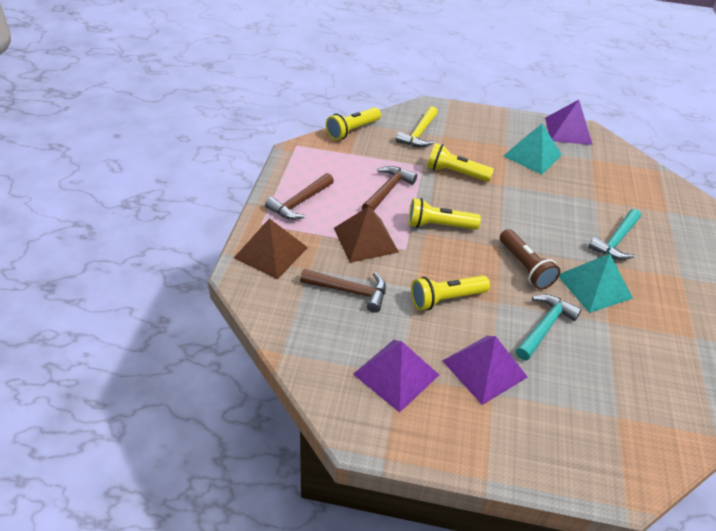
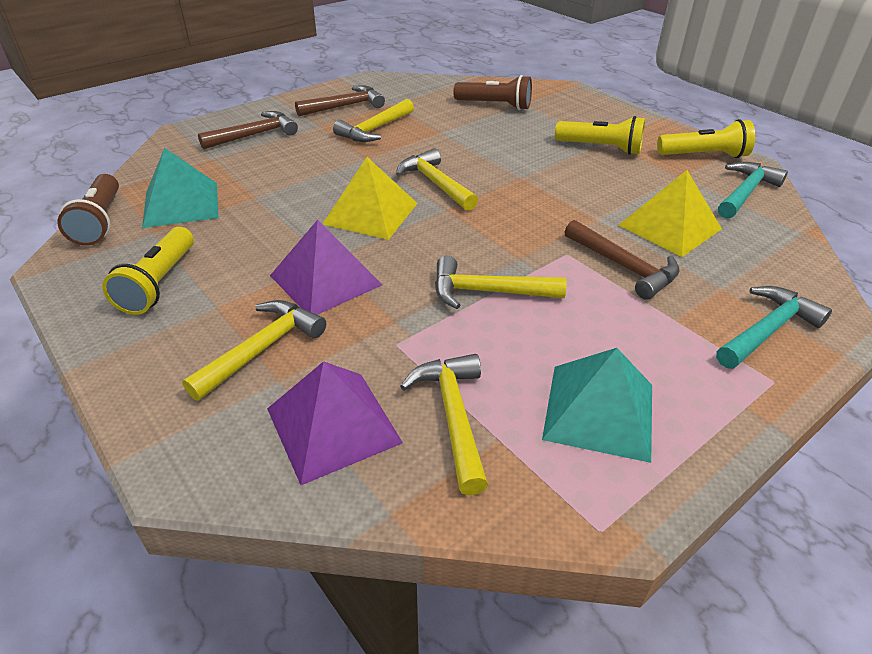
brown flashlight: [500,229,560,290] = 1 -> [57,174,119,246] [453,75,532,110] = 2
brown pyramid: [234,218,308,279] [334,206,399,263] = 2 -> none = 0
purple pyramid: [353,340,439,413] [442,336,527,405] [545,100,593,145] = 3 -> [267,361,403,485] [270,220,382,315] = 2
yellow flashlight: [326,107,381,140] [408,198,481,230] [411,275,490,310] [427,143,494,182] = 4 -> [102,227,194,315] [555,116,645,155] [657,119,755,158] = 3
yellow hammer: [396,106,438,147] = 1 -> [182,300,326,401] [333,99,414,142] [396,148,478,211] [400,354,488,496] [435,256,567,309] = 5
yellow pyramid: none = 0 -> [323,157,418,240] [618,170,722,257] = 2

